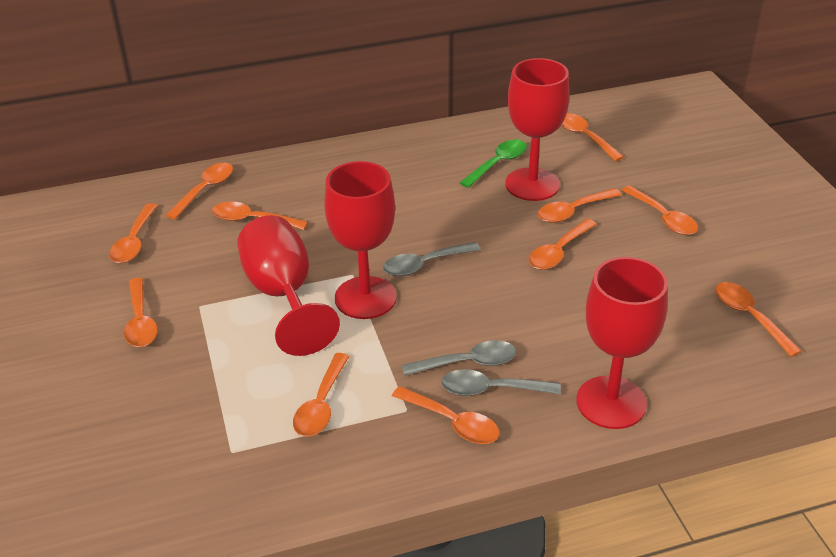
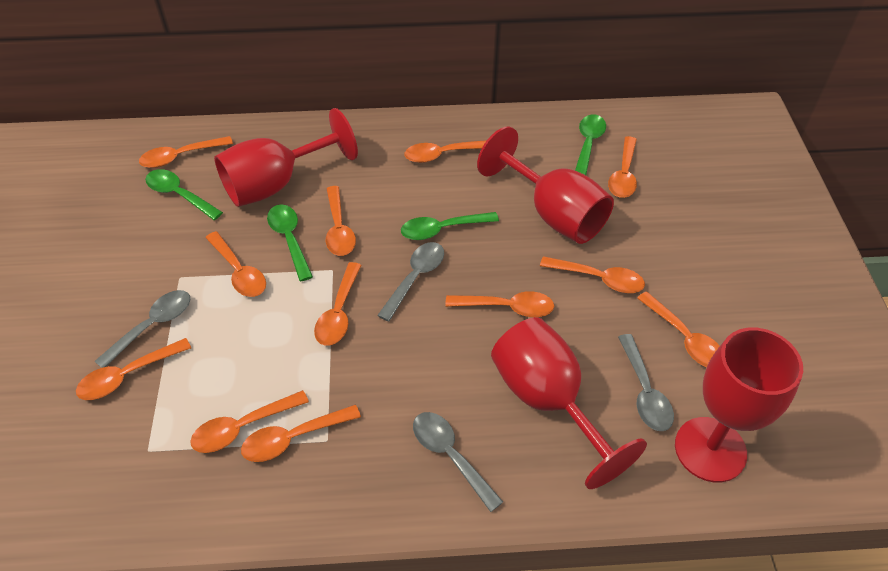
green spoon: [460,140,527,188] = 1 -> [145,169,223,220] [267,204,313,281] [401,212,499,240] [575,114,606,175] = 4
grey spoon: [383,242,480,276] [402,340,516,376] [441,369,561,396] = 3 -> [95,290,190,368] [377,242,444,322] [413,412,503,512] [618,334,674,431] = 4
orange spoon: [109,203,157,263] [124,278,158,347] [166,163,233,219] [212,202,308,230] [293,353,350,437] [392,386,500,444] [529,219,597,270] [538,188,622,223] [561,113,624,161] [621,185,698,235] [715,282,802,357] = 11 -> [76,338,191,400] [139,136,233,168] [190,390,309,453] [206,231,266,297] [241,405,361,462] [314,262,361,346] [326,186,356,256] [405,140,487,163] [445,291,554,317] [540,256,645,293] [608,136,637,198] [637,291,720,367] = 12

